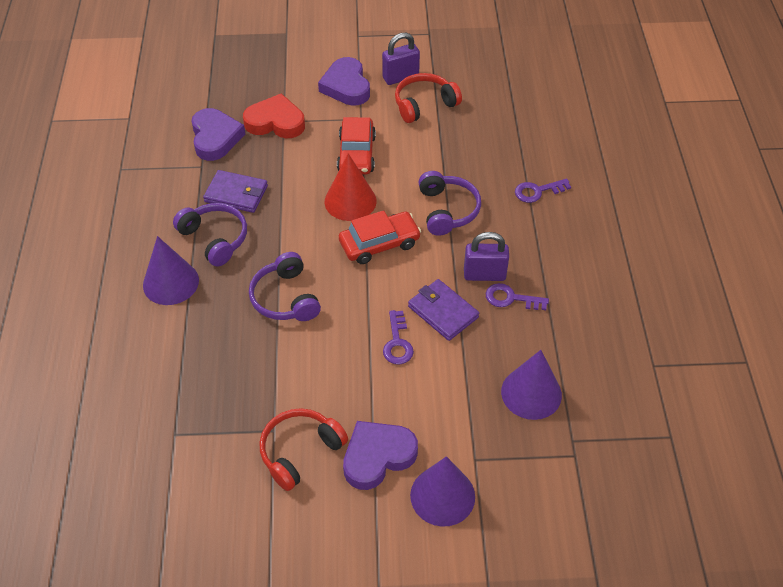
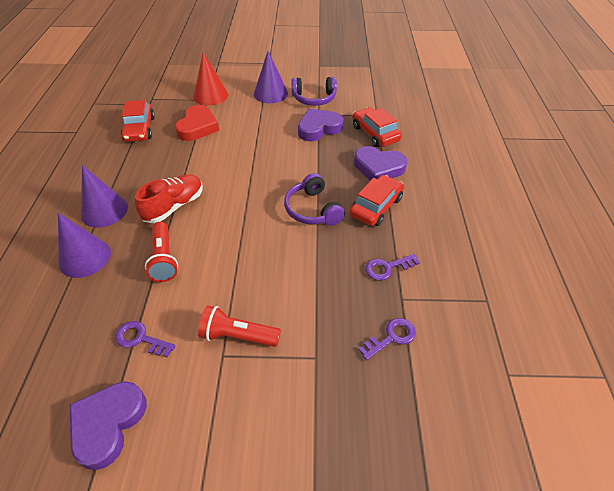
purple headphones: [173,203,247,266] [249,252,321,321] [418,171,481,236] = 3 -> [284,173,345,226] [291,77,337,106] = 2
purple padlock: [382,33,420,85] [464,232,509,281] = 2 -> none = 0
purple wallet: [203,170,268,213] [408,279,479,341] = 2 -> none = 0
red car: [337,117,376,174] [339,210,421,264] = 2 -> [121,100,155,142] [349,175,404,226] [352,107,402,147] = 3
red flashlight: none = 0 -> [145,222,178,282] [198,305,281,347] = 2
red headphones: [259,408,348,491] [395,73,462,123] = 2 -> none = 0
red shoe: none = 0 -> [135,174,203,223] = 1

